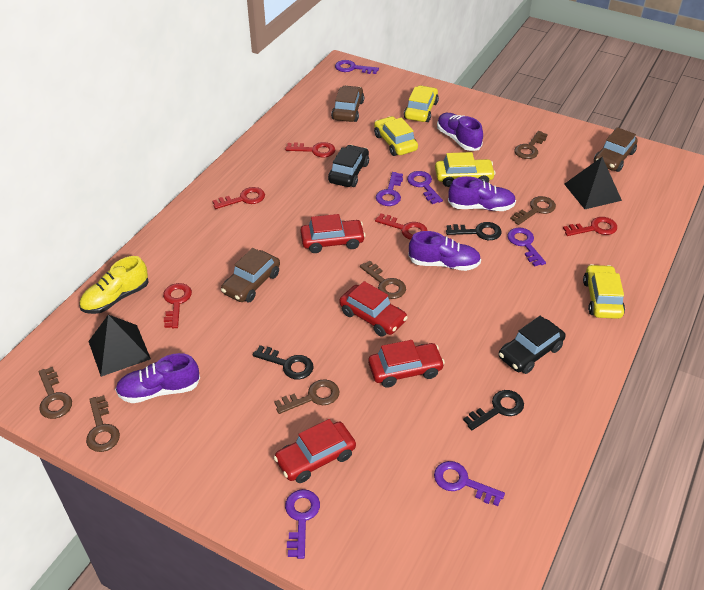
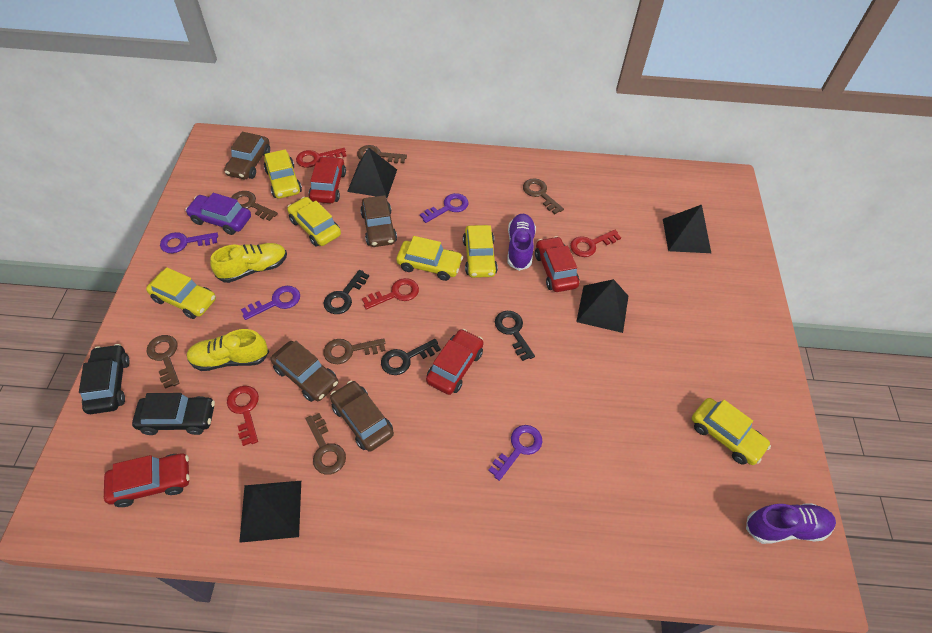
black pyramid: [88,315,151,377] [564,157,622,209] = 2 -> [239,481,301,543] [347,147,397,198] [576,279,628,333] [663,205,711,253] = 4
brown car: [221,248,280,302] [331,86,364,122] [594,127,638,172] = 3 -> [224,132,270,179] [271,341,338,402] [330,381,394,452] [360,195,397,247] = 4
purple car: none = 0 -> [185,193,251,235] = 1
purple key: [285,489,320,559] [335,60,379,74] [376,172,403,206] [407,171,443,204] [434,461,505,506] [507,227,546,267] = 6 -> [160,232,218,253] [241,286,300,320] [420,193,469,223] [488,425,543,481] = 4
purple shoe: [115,353,200,403] [408,231,481,271] [437,113,483,151] [448,176,516,211] = 4 -> [507,213,536,271] [746,503,836,544] = 2
red key: [163,283,192,328] [213,187,265,209] [285,142,335,157] [375,214,428,240] [563,217,617,236] = 5 -> [227,386,259,446] [296,148,346,168] [362,278,419,310] [570,230,621,257] = 4
yellow car: [374,116,418,156] [404,85,439,122] [435,152,496,187] [583,264,625,319] = 4 -> [146,267,216,319] [264,149,302,199] [287,197,341,247] [396,236,463,281] [463,225,498,278] [692,398,771,465] = 6
yellow shoe: [79,256,149,314] = 1 -> [186,329,269,371] [210,243,287,283] = 2

